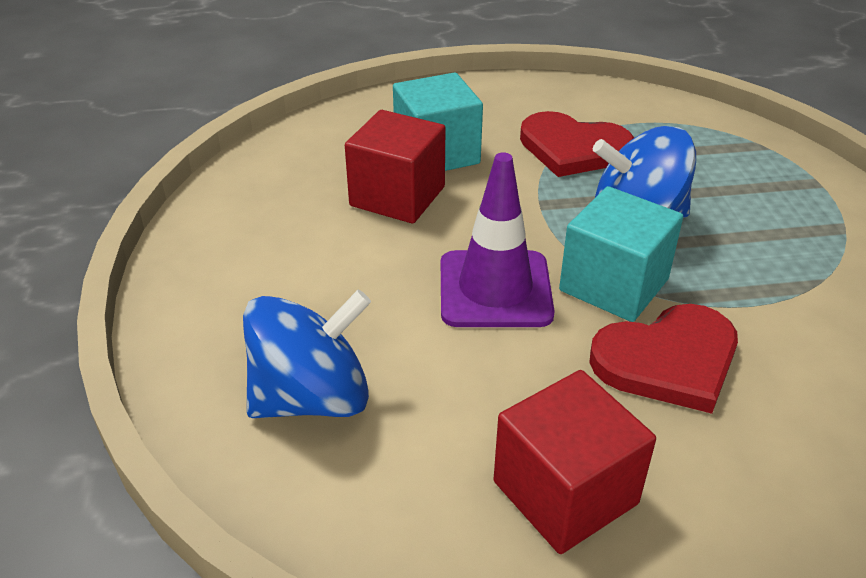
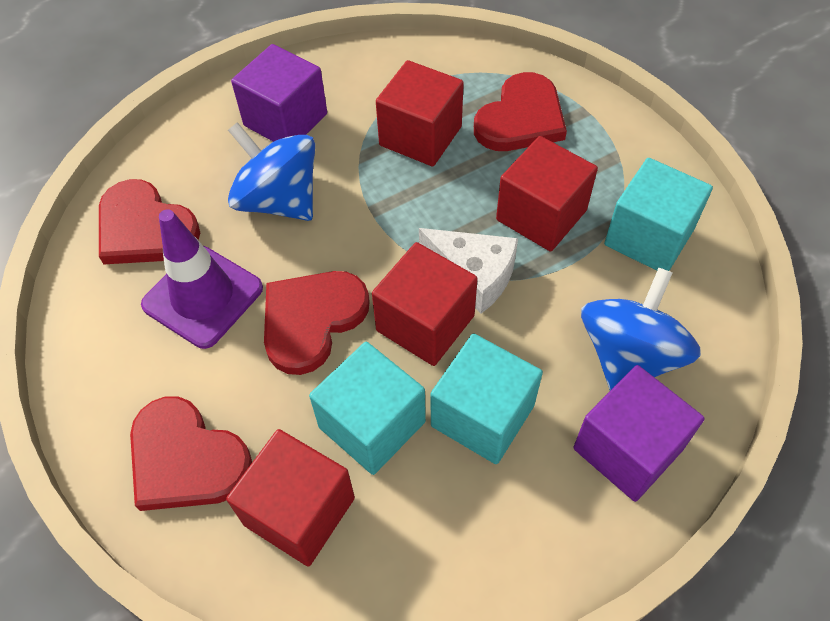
purple cube: none = 0 -> [231,44,327,142] [573,365,705,502] = 2
red cube: [345,110,446,224] [493,370,656,554] = 2 -> [226,429,355,566] [372,242,478,366] [376,60,464,167] [496,136,598,252] = 4
red heart: [520,111,634,177] [589,304,738,414] = 2 -> [99,179,200,264] [130,396,252,511] [264,271,370,375] [474,72,567,151] = 4
turquoise cube: [393,72,483,171] [559,186,683,322] = 2 -> [309,342,426,475] [431,334,543,464] [604,158,713,271] = 3
white cheese: none = 0 -> [419,228,518,314] = 1

